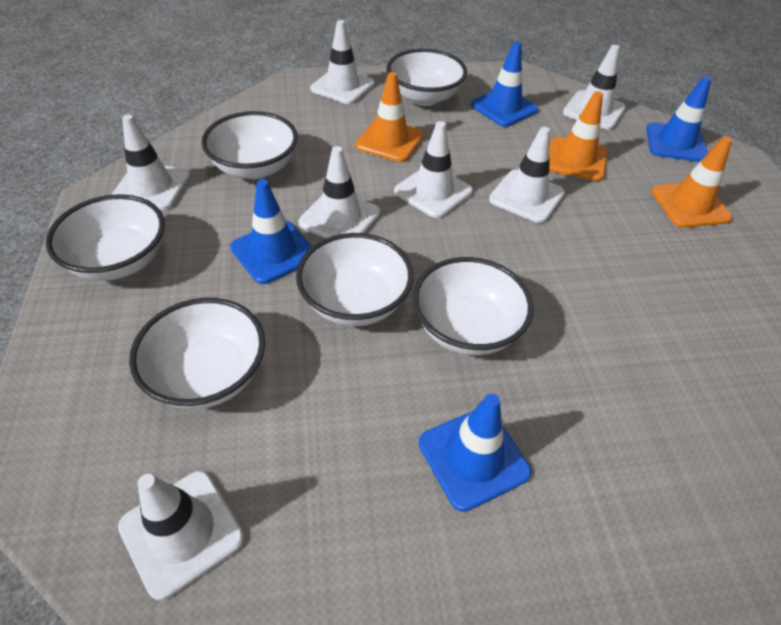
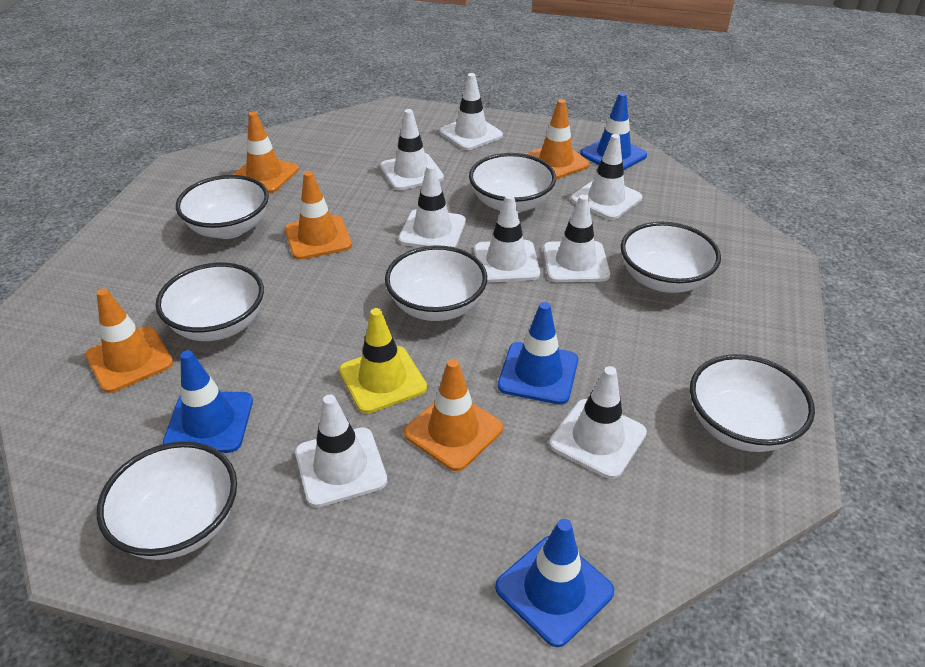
orange traffic cone: [355,72,424,162] [549,91,607,181] [652,136,732,228] = 3 -> [85,288,174,393] [233,112,299,193] [285,171,352,260] [404,359,503,471] [525,99,590,179] = 5
white bowl: [46,194,165,281] [129,298,265,409] [202,111,298,179] [296,233,414,326] [387,49,467,106] [413,257,534,355] = 6 -> [97,442,237,560] [156,263,264,341] [176,175,269,239] [385,245,487,321] [469,153,556,213] [621,222,721,293] [690,354,815,452] = 7
white traffic cone: [111,115,191,210] [118,471,244,600] [299,146,380,238] [310,20,375,104] [394,121,473,218] [489,127,565,223] [563,45,626,130] = 7 -> [295,394,388,508] [380,109,444,190] [398,164,466,248] [440,73,503,150] [474,194,540,283] [543,194,610,282] [549,366,647,479] [571,134,642,220] = 8
yellow traffic cone: none = 0 -> [339,308,427,414] = 1

